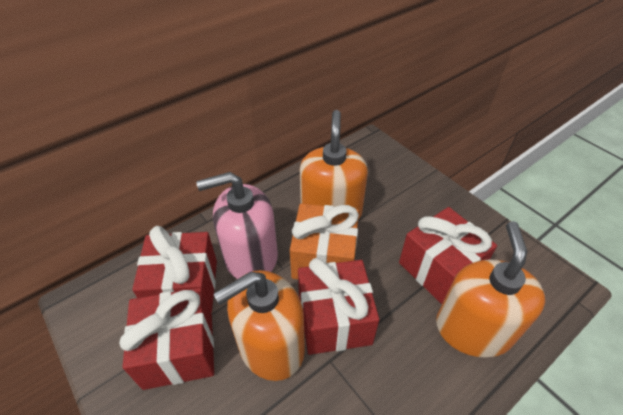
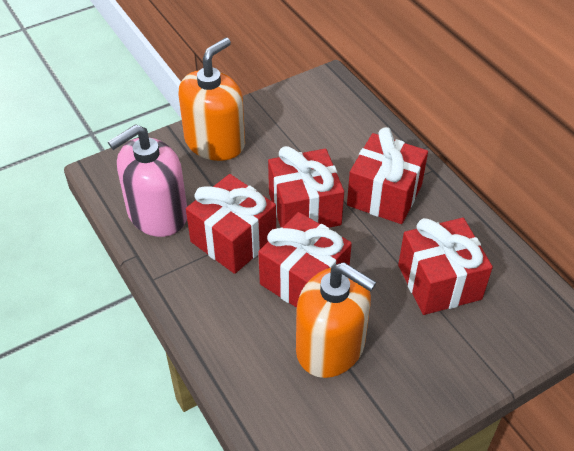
orange gift: [290,204,359,279] = 1 -> none = 0
orange soap dispenser: [214,270,305,381] [300,110,368,220] [436,221,545,358] = 3 -> [178,38,245,161] [296,262,376,378] = 2
red gift: [119,288,214,390] [132,226,217,313] [298,258,379,355] [399,207,497,304] = 4 -> [186,174,276,274] [258,212,352,308] [268,146,344,228] [347,127,428,224] [398,218,493,315] = 5

